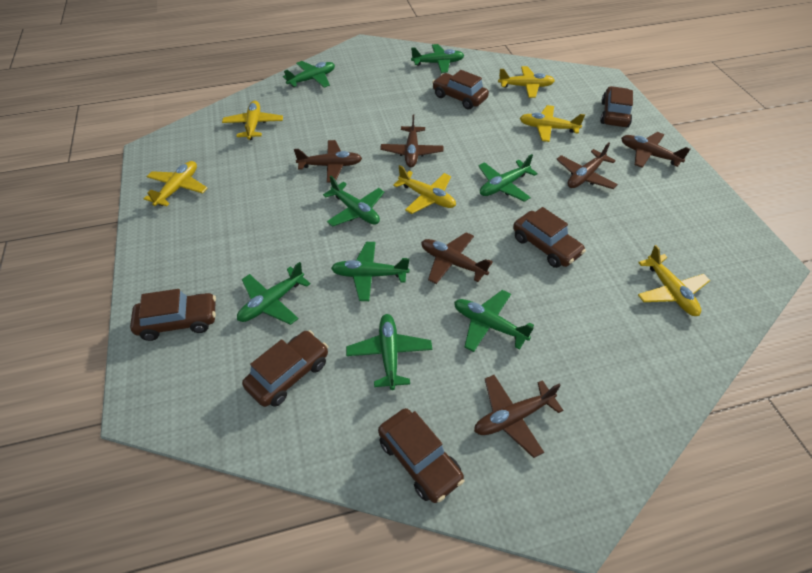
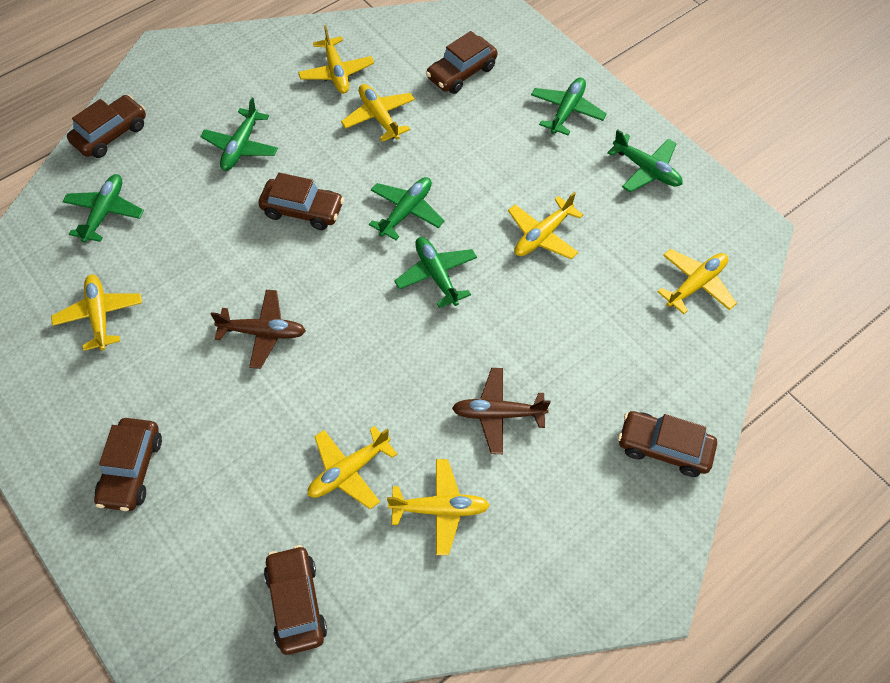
brown plane: [294,140,362,182] [380,114,444,167] [421,232,493,284] [474,375,563,458] [556,143,618,189] [621,132,690,168] = 6 -> [210,290,306,369] [452,368,551,454] = 2
green plane: [237,262,310,325] [283,61,335,88] [323,176,385,227] [331,242,409,301] [346,314,432,390] [411,44,464,73] [454,290,534,352] [478,154,538,202] = 8 -> [62,174,144,243] [200,98,278,171] [369,177,444,240] [394,237,477,308] [531,77,607,135] [607,129,683,192] = 6
yellow plane: [144,161,208,206] [222,101,283,140] [393,165,456,214] [498,66,555,98] [520,105,585,142] [638,245,710,316] = 6 -> [51,274,142,351] [298,25,374,93] [307,426,397,509] [341,84,415,142] [387,459,490,555] [508,192,583,259] [657,249,737,314] = 7

